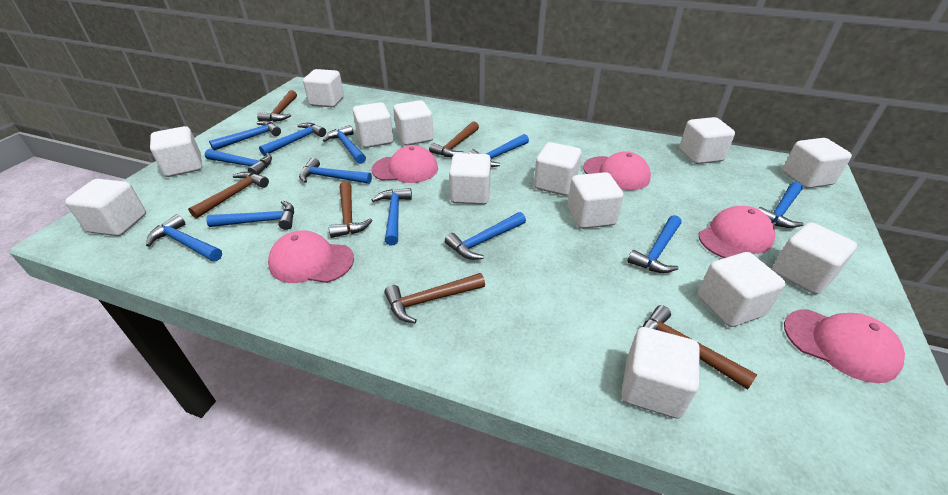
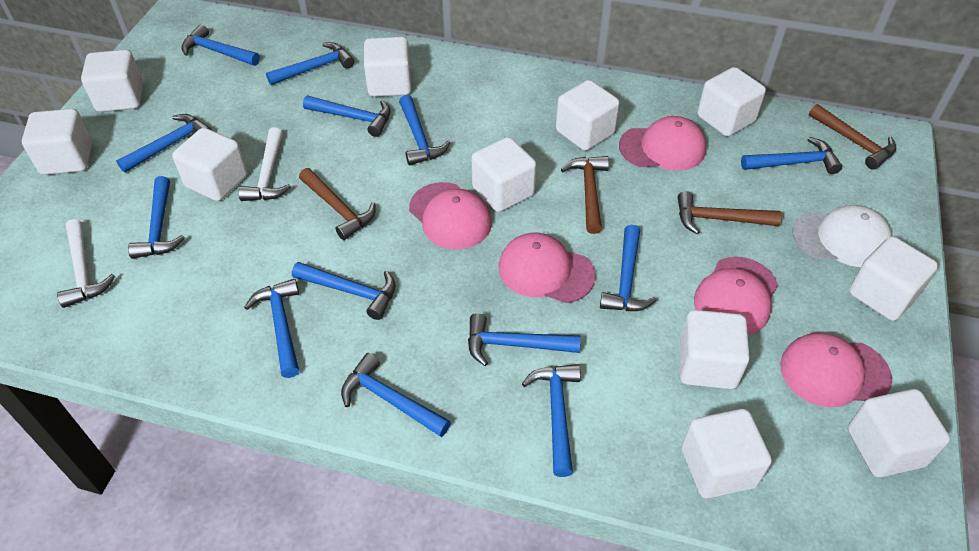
blue hammer: [146,214,222,261] [205,149,272,175] [206,200,294,230] [209,121,281,150] [259,123,326,156] [299,158,372,184] [323,125,366,164] [372,188,412,245] [445,212,526,260] [469,134,529,167] [627,215,681,273] [758,182,804,228] = 12 -> [116,114,212,173] [128,176,185,259] [181,24,260,66] [244,279,299,378] [266,42,354,85] [292,262,395,320] [303,96,391,137] [341,353,451,437] [399,95,450,165] [468,313,581,366] [522,364,581,477] [600,225,657,311] [741,137,842,174] = 13
brown hammer: [188,172,269,219] [257,90,297,122] [329,182,373,238] [384,273,485,323] [429,121,479,157] [642,305,757,390] = 6 -> [299,168,376,240] [561,156,609,234] [678,191,782,234] [809,104,896,169] = 4
white cap: none = 0 -> [793,205,892,267] = 1
white cube: [65,179,146,236] [150,126,202,177] [303,69,344,107] [353,102,394,148] [393,100,434,146] [449,153,491,205] [534,142,582,196] [567,172,623,229] [621,327,700,418] [679,117,735,164] [698,252,785,327] [772,222,857,294] [782,138,852,189] = 13 -> [22,109,92,175] [81,50,143,112] [172,128,247,201] [364,37,411,97] [471,137,536,212] [556,80,620,151] [679,310,750,389] [682,409,772,499] [697,67,766,137] [848,389,950,478] [849,236,938,321] = 11
white hammer: none = 0 -> [57,219,115,308] [238,127,291,201] = 2

